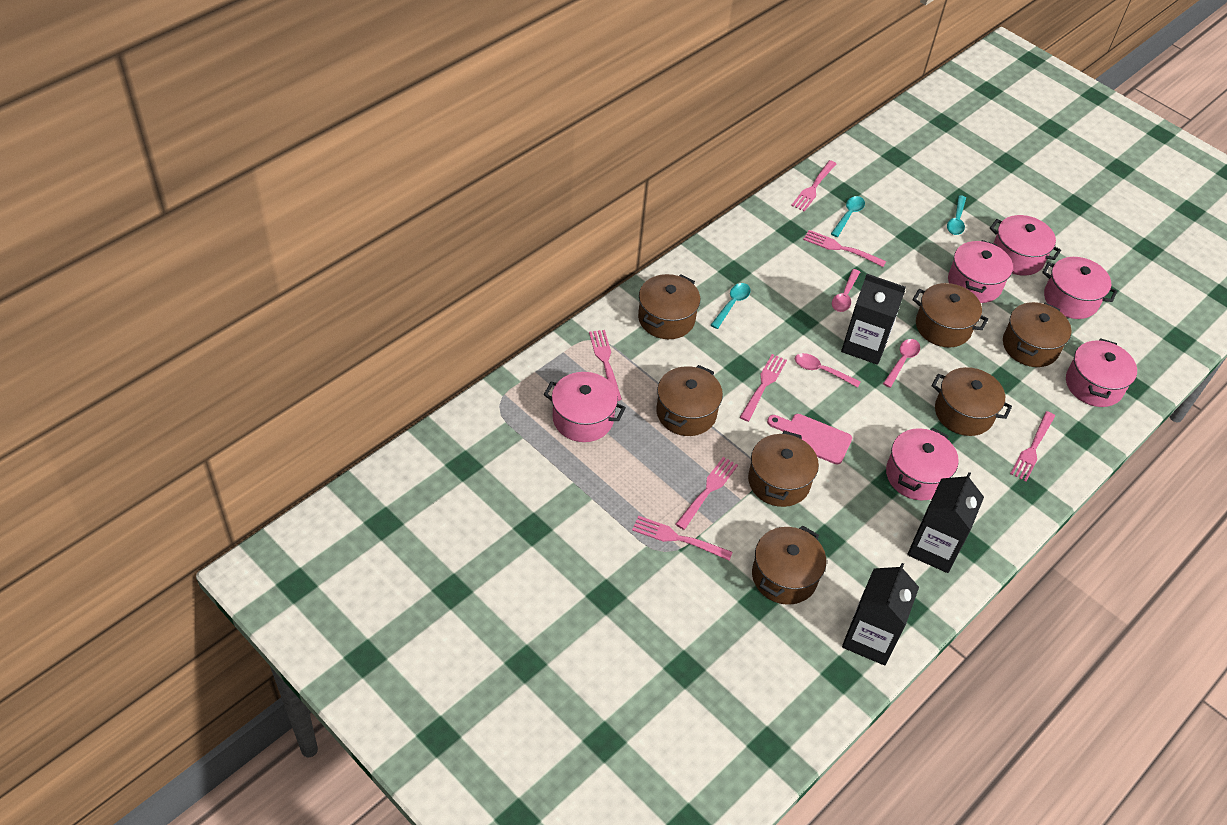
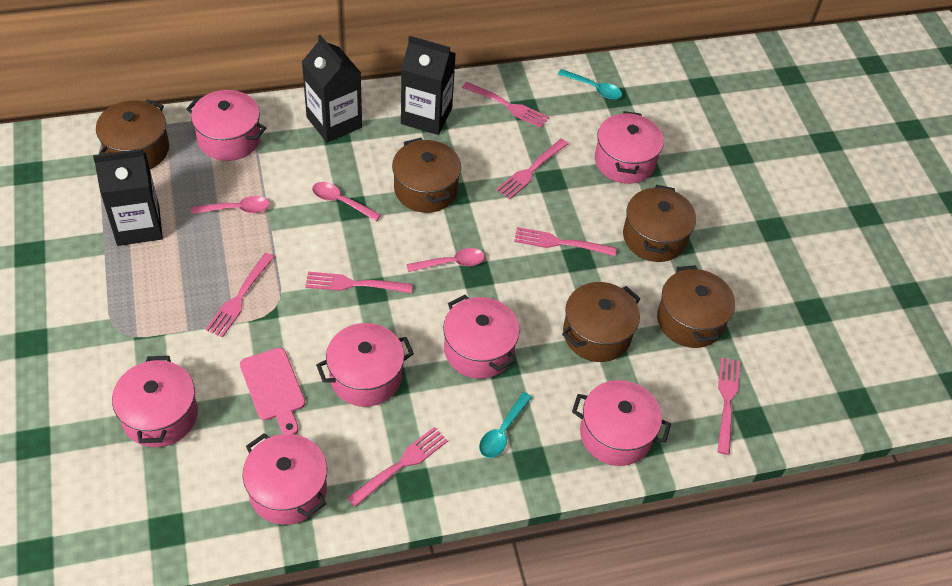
brown pot: [638,274,700,339] [656,365,723,436] [748,431,819,507] [752,525,826,605] [912,283,988,348] [932,367,1012,436] [1003,302,1072,367] = 7 -> [96,99,169,169] [392,138,461,213] [562,282,641,362] [623,185,696,262] [657,265,735,348] = 5
pink pot: [544,372,626,442] [886,428,959,501] [948,240,1013,303] [990,215,1061,276] [1042,257,1117,319] [1066,338,1137,407] = 6 -> [112,356,198,447] [186,90,266,161] [243,433,327,525] [316,323,414,407] [443,295,520,379] [572,380,671,466] [595,111,664,184] = 7
turquoise spoon: [711,283,751,329] [831,196,865,237] [947,195,966,235] = 3 -> [479,392,532,458] [558,69,622,100] = 2

